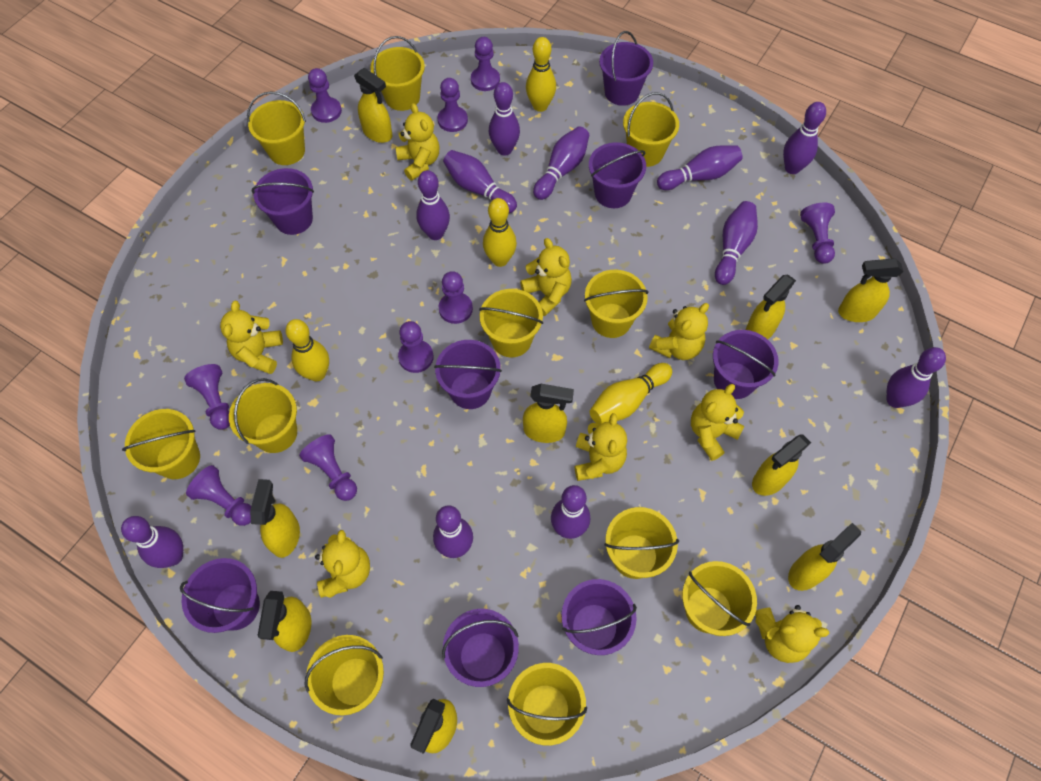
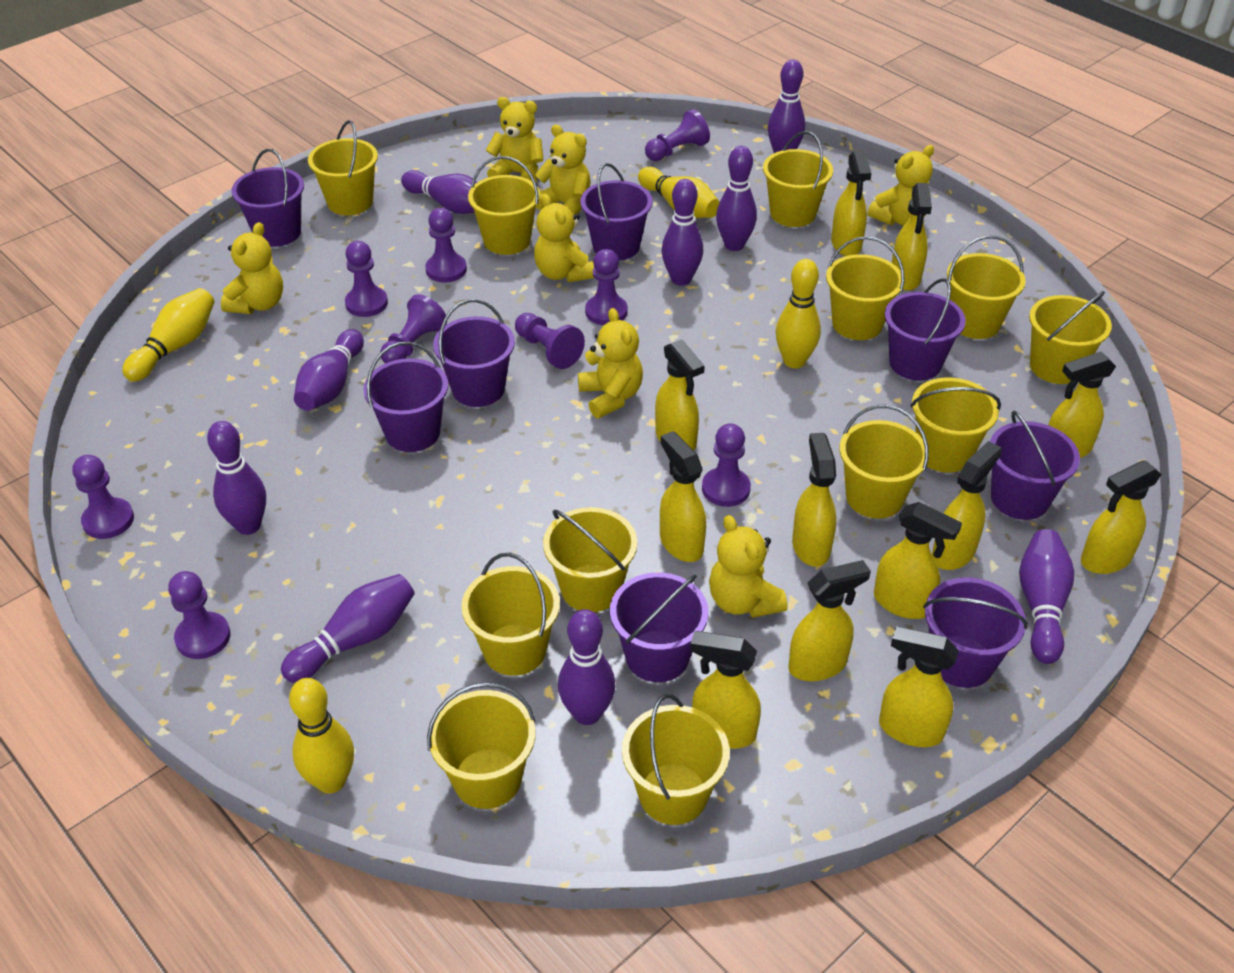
purple bowling pin: [121,516,183,568] [416,170,450,240] [433,505,473,558] [443,150,517,213] [489,82,520,156] [533,126,589,200] [551,485,590,539] [657,145,743,190] [715,201,758,285] [783,102,826,174] [886,347,946,408] = 11 -> [207,421,266,535] [281,574,415,683] [294,329,364,411] [401,170,477,214] [558,609,616,725] [661,179,703,286] [716,146,757,251] [768,59,805,153] [1019,529,1074,664] = 9
yellow bucket: [122,409,200,479] [229,378,297,453] [247,91,306,165] [305,635,384,716] [370,36,425,111] [479,289,543,357] [507,663,587,746] [584,270,649,338] [604,507,679,579] [623,92,679,167] [682,561,757,636] = 11 -> [308,120,378,215] [427,682,535,809] [461,553,560,676] [468,156,540,255] [543,507,637,612] [622,694,730,825] [763,131,833,227] [826,236,905,340] [839,405,929,519] [910,377,1001,473] [947,235,1026,339] [1029,291,1112,384] = 12
yellow spray bottle: [250,479,300,558] [258,591,311,652] [354,67,392,143] [410,699,457,754] [523,384,574,443] [746,275,796,339] [752,435,811,496] [788,523,861,591] [838,258,904,322] = 9 -> [655,339,705,451] [660,431,706,562] [690,631,761,749] [788,560,871,681] [792,433,836,567] [831,151,872,256] [874,502,962,619] [879,626,959,747] [892,183,932,291] [932,441,1002,570] [1048,352,1116,458] [1081,460,1162,574] = 12
yellow teddy bear: [220,301,283,374] [315,530,370,598] [395,103,439,181] [520,238,572,316] [575,413,627,481] [649,303,709,360] [691,384,744,461] [755,605,829,663] = 8 -> [221,222,283,314] [486,97,544,182] [534,194,594,282] [535,125,591,215] [578,308,643,418] [709,515,787,618] [867,145,934,226] = 7

